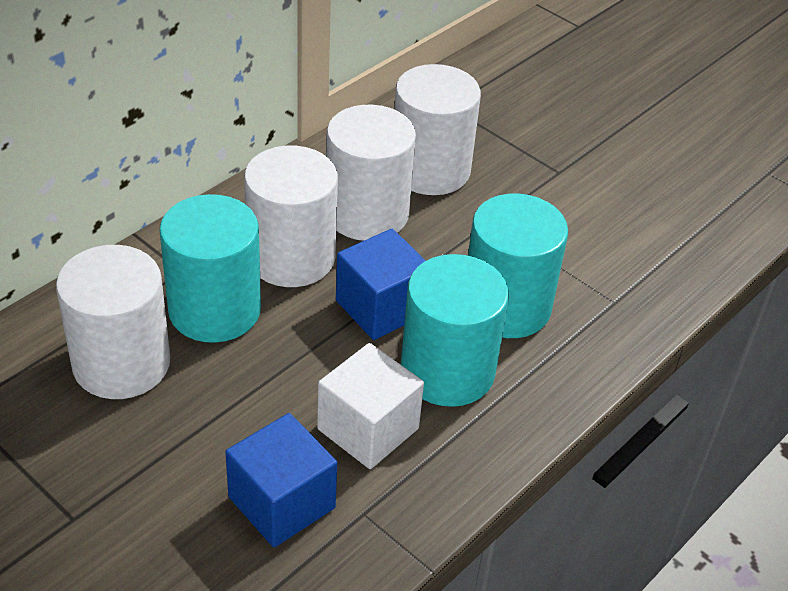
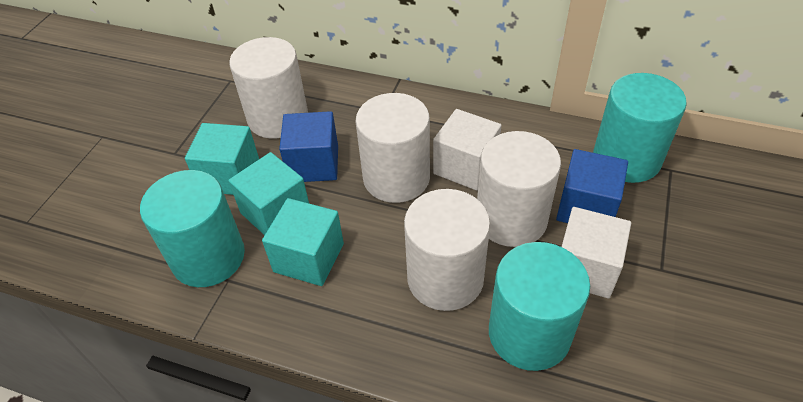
turquoise cube: none = 0 -> [185,123,259,195] [228,152,309,235] [262,198,344,286] = 3
white cube: [317,343,424,469] = 1 -> [433,109,502,190] [562,207,631,299] = 2

